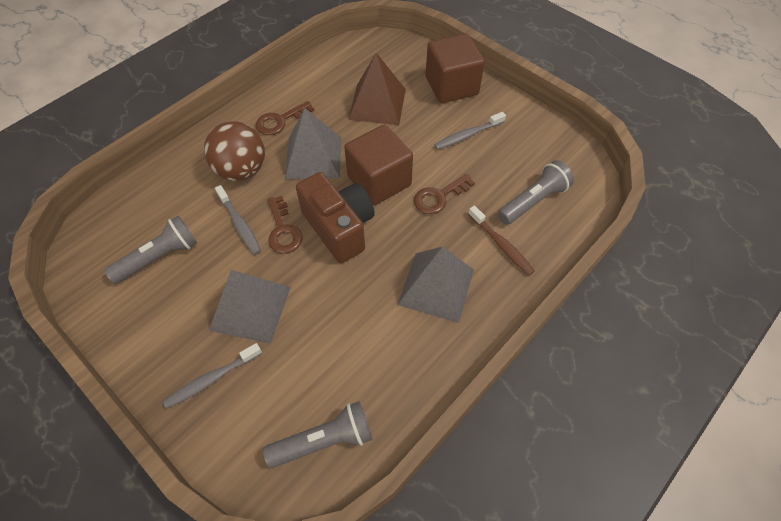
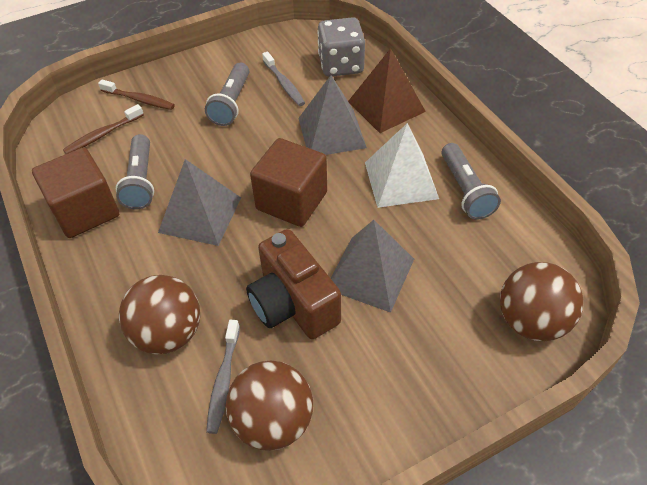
brown ball: [204,121,265,181] = 1 -> [119,275,200,354] [226,361,313,451] [500,262,583,341] = 3
brown key: [256,101,314,135] [268,196,303,254] [414,174,475,214] = 3 -> none = 0
brown toothbrush: [468,205,535,275] = 1 -> [63,104,144,154] [98,80,175,110] = 2
grey dice: none = 0 -> [317,17,365,77] = 1
grey toothbrush: [163,343,262,409] [215,185,261,255] [434,112,506,150] = 3 -> [206,320,240,434] [262,52,305,106] = 2
white pyramid: none = 0 -> [365,123,439,208] = 1

